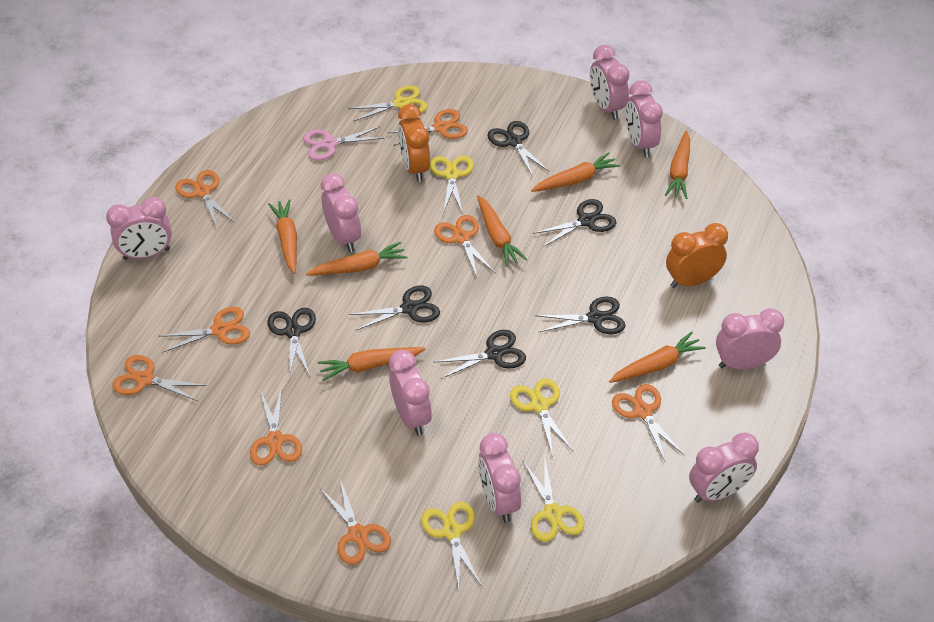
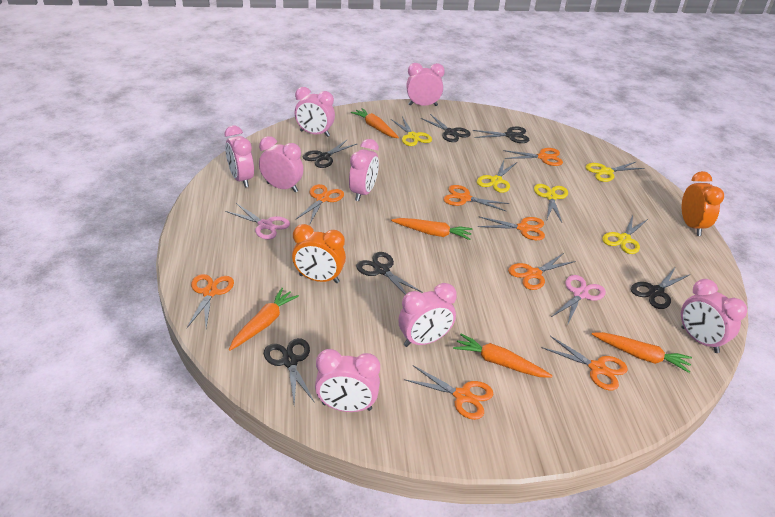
orange carrot: [268,199,297,274] [306,242,407,275] [318,347,426,381] [477,195,528,267] [531,152,620,192] [609,332,706,383] [665,131,690,199] = 7 -> [229,288,299,351] [351,108,399,138] [391,218,473,240] [453,334,553,377] [591,332,692,373] = 5
pink scissors: [303,127,384,160] = 1 -> [225,203,290,239] [551,275,606,326] = 2

